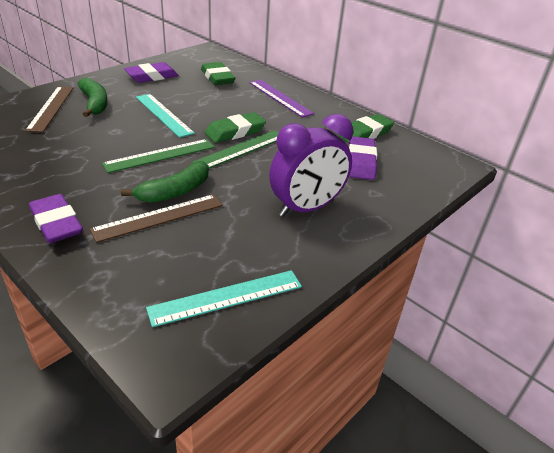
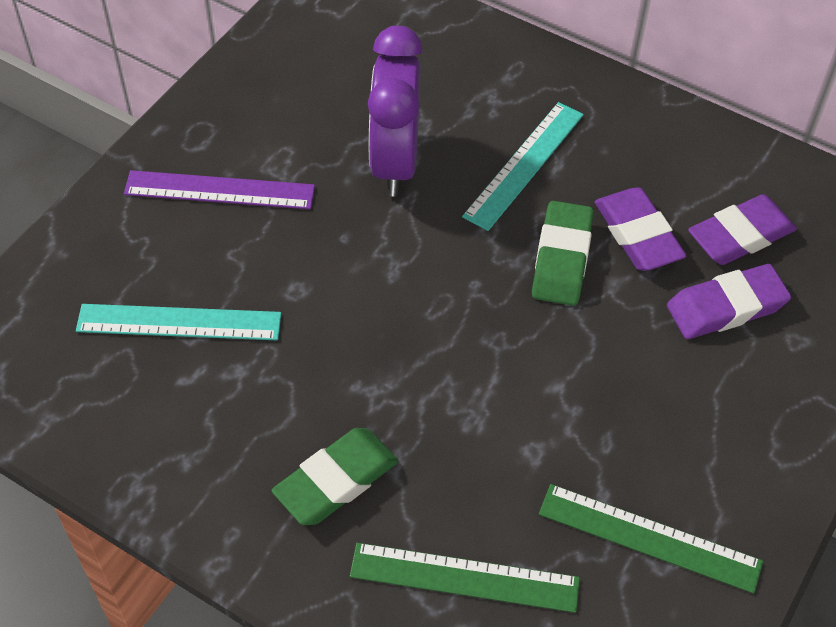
brown ruler: [25,86,74,132] [90,194,223,243] = 2 -> none = 0
green banana: [77,78,108,117] [121,161,209,203] = 2 -> none = 0
green eraser: [201,62,235,85] [205,112,266,143] [338,114,394,143] = 3 -> [272,428,398,525] [532,201,594,306] = 2

